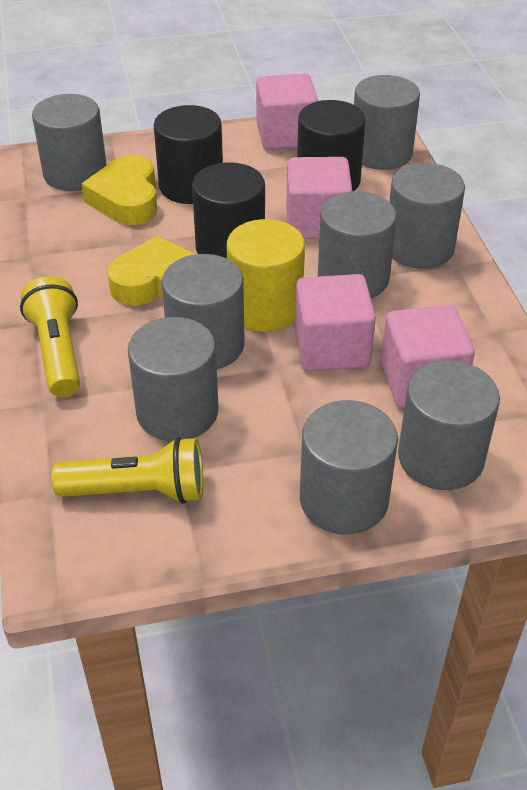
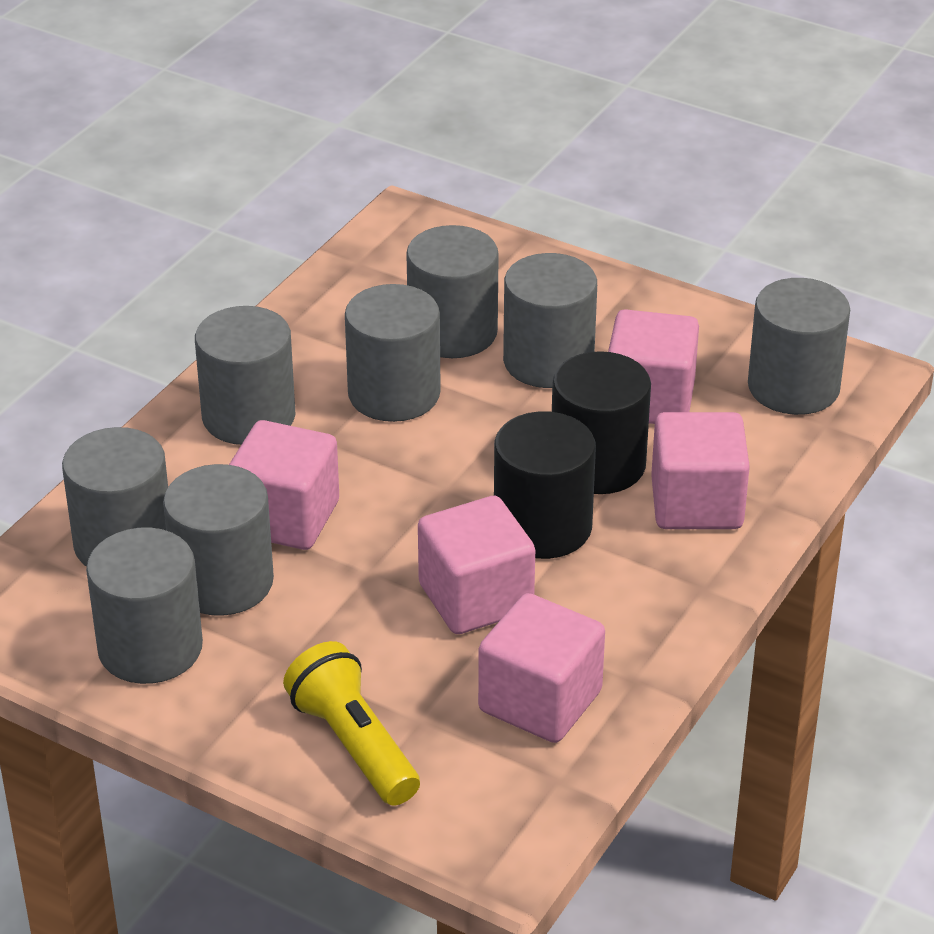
black cylinder: [154,105,223,204] [192,162,265,258] [297,100,366,191] = 3 -> [494,411,596,559] [552,351,651,494] = 2
pink cube: [256,73,318,150] [286,157,352,239] [295,274,376,372] [381,305,475,408] = 4 -> [229,420,339,550] [418,496,535,634] [478,593,605,743] [608,309,699,424] [651,412,750,529] = 5
yellow cylinder: [227,219,305,332] = 1 -> none = 0
yellow flashlight: [20,276,80,397] [51,437,203,504] = 2 -> [283,641,420,805] = 1
yellow heart: [82,155,157,225] [107,236,196,306] = 2 -> none = 0

